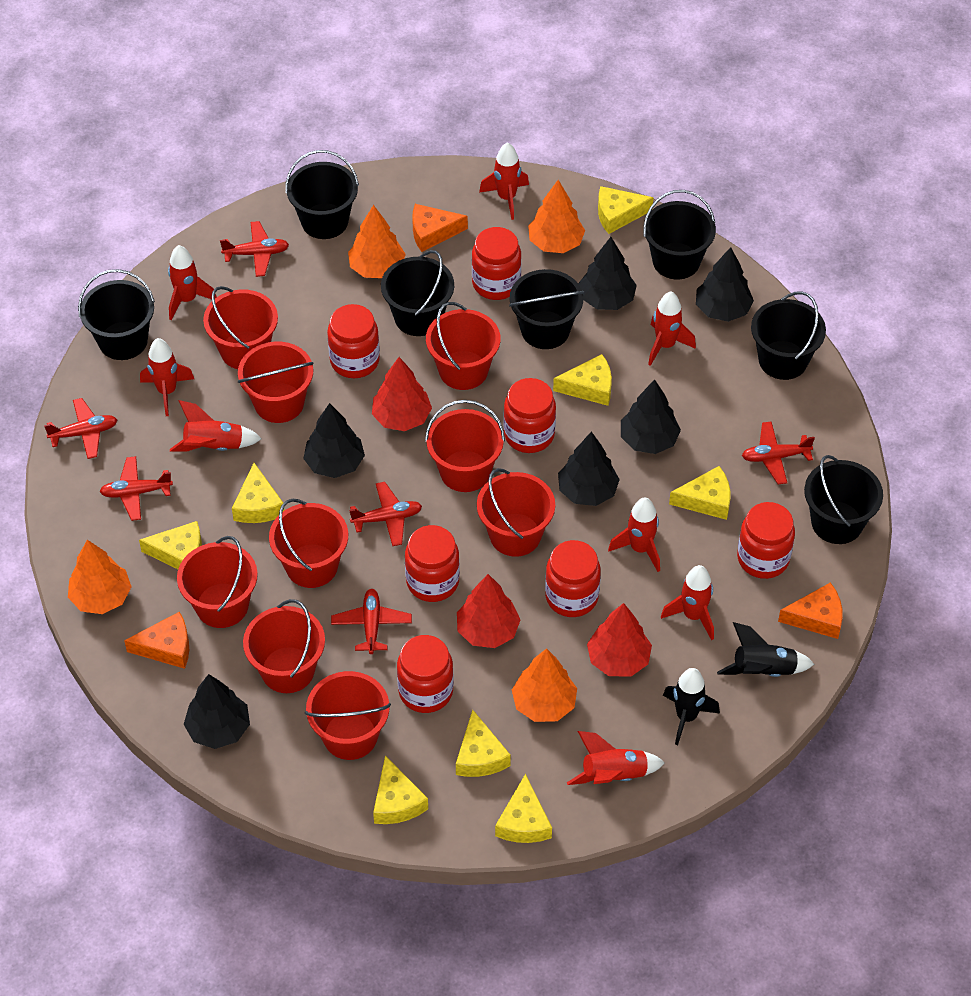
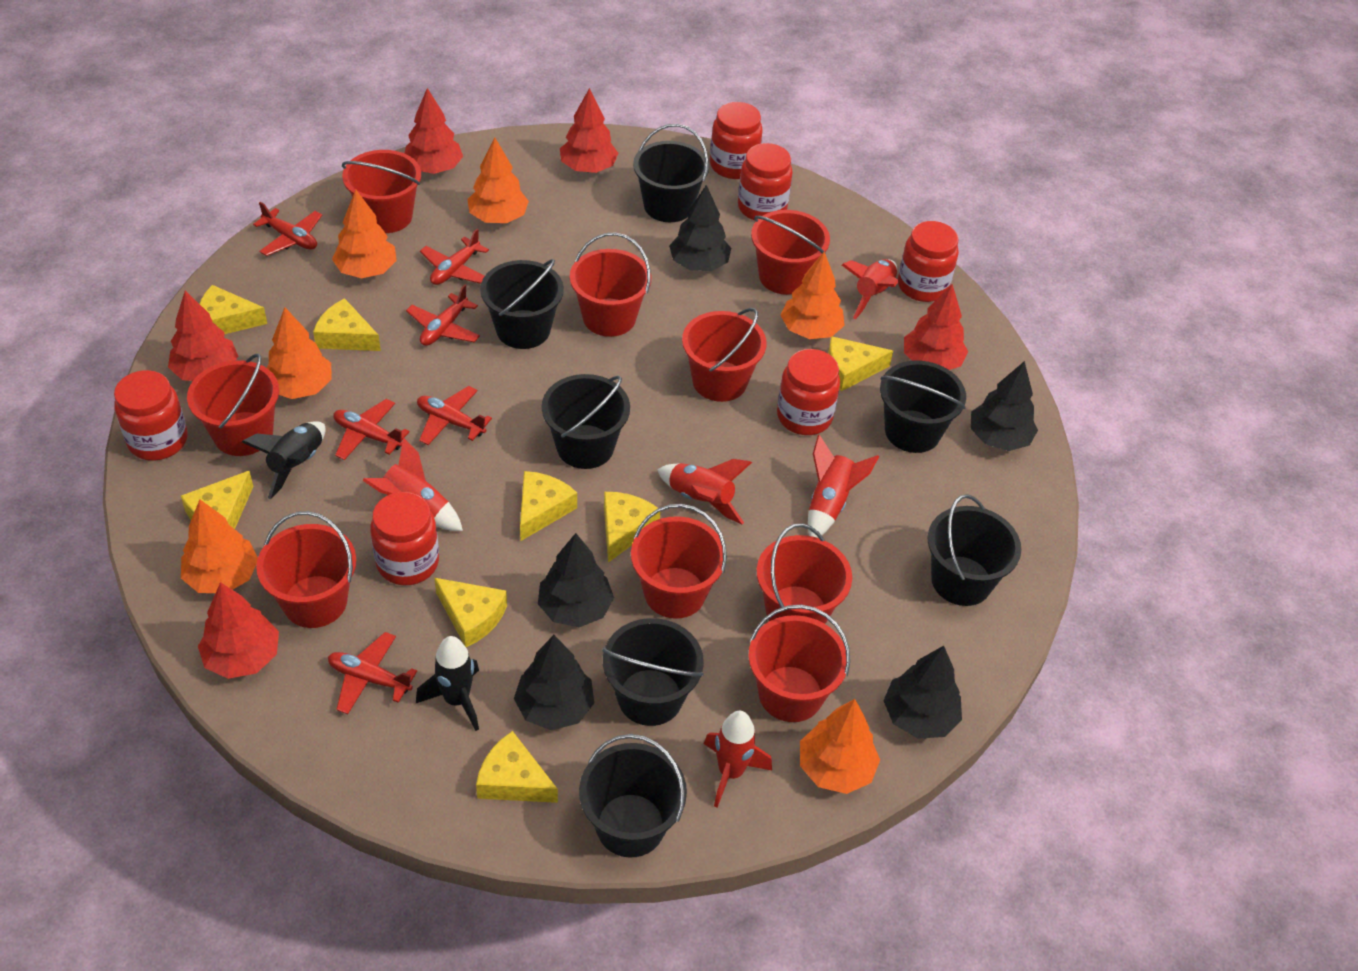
black tree: [184,674,250,749] [303,403,365,478] [558,432,620,506] [578,237,637,310] [621,379,681,454] [696,247,754,322] = 6 -> [514,635,594,730] [538,533,614,627] [669,185,731,271] [883,646,962,739] [970,361,1038,451] = 5
orange cheese: [124,612,189,669] [412,204,468,252] [778,582,843,639] = 3 -> none = 0
orange tree: [68,540,132,614] [348,205,406,278] [512,648,577,722] [528,180,585,253] = 4 -> [181,500,258,593] [267,307,332,399] [332,190,397,278] [467,137,529,223] [780,252,845,339] [800,699,880,794] = 6
red jar: [327,304,380,378] [397,635,454,713] [405,525,460,602] [472,227,521,300] [503,378,556,453] [545,540,601,617] [737,502,795,579] = 7 -> [114,370,188,461] [370,492,439,585] [710,102,763,179] [738,143,793,220] [777,349,840,435] [898,221,959,302] = 6
red rocket: [140,338,194,416] [168,245,217,320] [170,400,262,452] [479,142,529,220] [567,731,665,785] [608,498,660,572] [648,292,696,366] [661,565,714,640] = 8 -> [362,437,463,531] [658,459,752,524] [704,711,772,808] [808,435,879,538] [842,259,898,319] = 5
red tree: [372,357,432,431] [457,574,521,648] [587,603,652,677] = 3 -> [168,291,238,381] [198,582,279,679] [404,88,463,174] [560,88,618,173] [904,284,968,370] = 5

